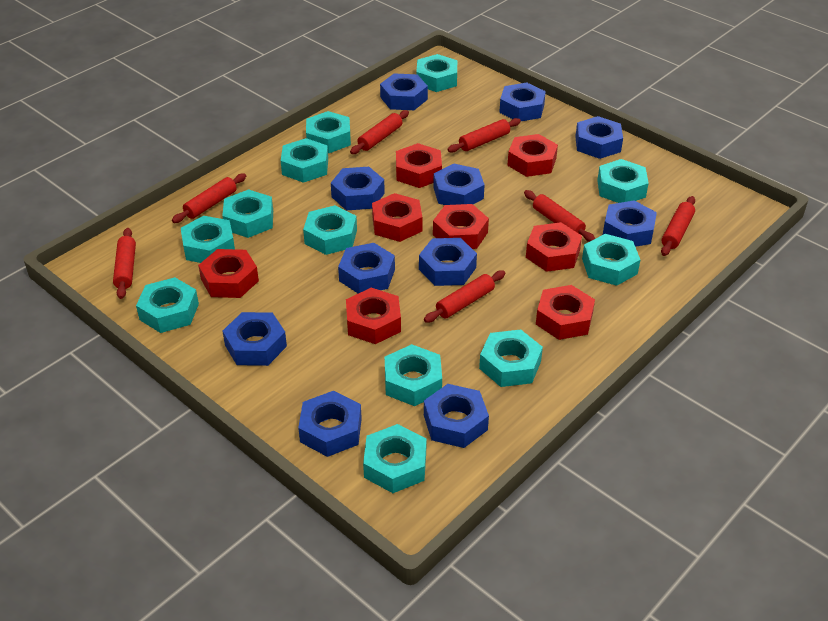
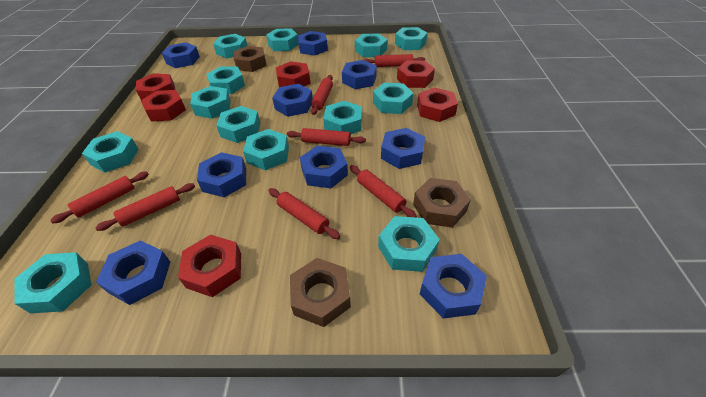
blue nut: [223,312,287,366] [298,391,362,457] [331,167,385,211] [338,243,395,293] [380,73,428,110] [419,238,477,286] [424,384,489,448] [433,163,485,205] [499,83,546,121] [575,116,623,159] [603,200,657,247] = 11 -> [96,240,170,305] [162,42,200,68] [197,152,246,197] [272,84,313,117] [298,31,328,56] [300,146,348,188] [342,60,377,89] [381,128,425,169] [420,254,487,319] = 9
brown nut: none = 0 -> [233,46,267,72] [290,258,351,327] [413,178,471,228] = 3
red nut: [198,249,259,298] [346,288,401,344] [372,193,423,242] [396,143,442,188] [433,204,489,249] [507,134,558,177] [526,222,582,272] [536,285,595,340] = 8 -> [136,73,175,100] [141,90,186,122] [178,235,241,297] [276,61,311,87] [397,60,435,88] [417,87,458,122] = 6
turquoise nut: [136,277,199,333] [181,216,235,263] [222,189,273,238] [281,138,328,183] [303,205,357,255] [306,111,351,153] [363,424,426,493] [385,344,442,406] [416,54,457,92] [479,330,543,387] [582,234,640,286] [597,159,649,203] = 12 -> [14,252,91,313] [82,131,139,172] [190,86,230,119] [206,66,245,94] [213,34,247,59] [216,106,260,143] [243,129,289,171] [266,28,299,51] [323,101,362,134] [355,33,388,57] [373,83,413,114] [378,216,440,272] [395,27,428,50] = 13

